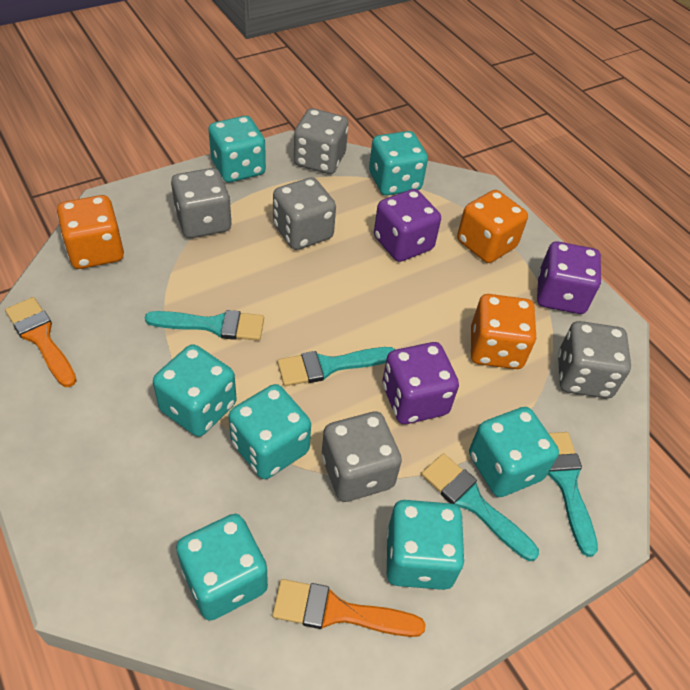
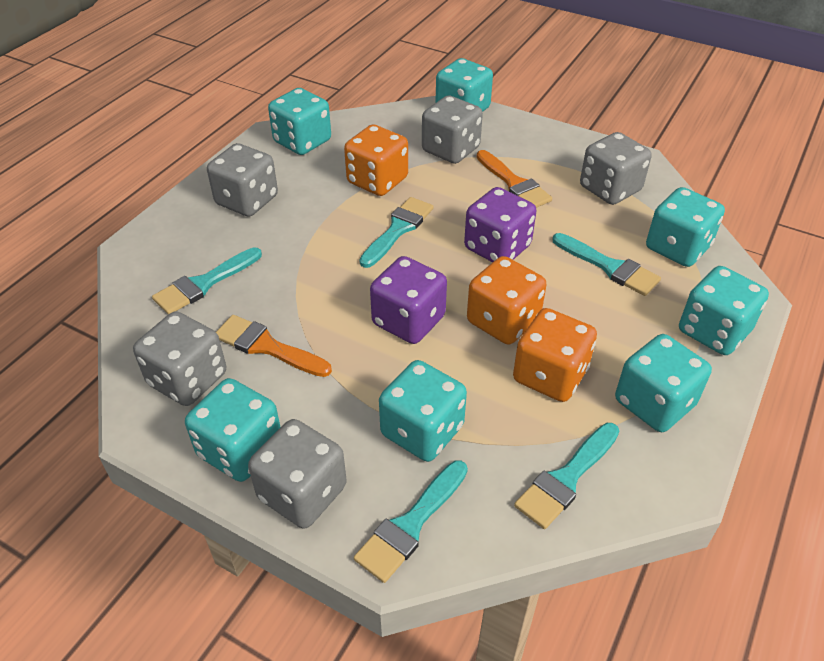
purple dice: [374,189,441,262] [382,342,459,424] [537,241,601,314] = 3 -> [370,256,447,344] [464,187,536,262] = 2
turquoise brush: [145,310,264,341] [277,347,396,386] [421,453,539,561] [548,432,598,557] = 4 -> [152,247,262,314] [354,460,468,583] [359,197,434,268] [514,423,619,529] [552,233,661,296] = 5

